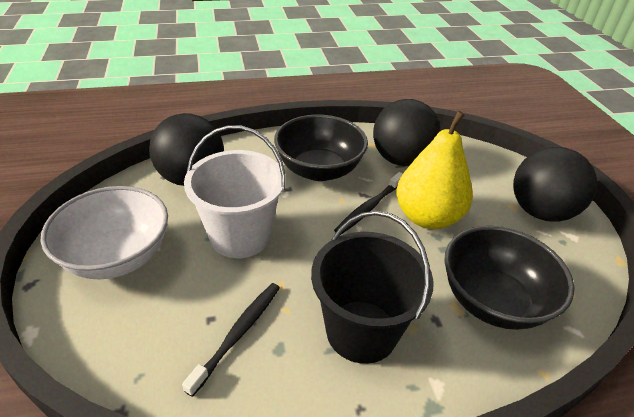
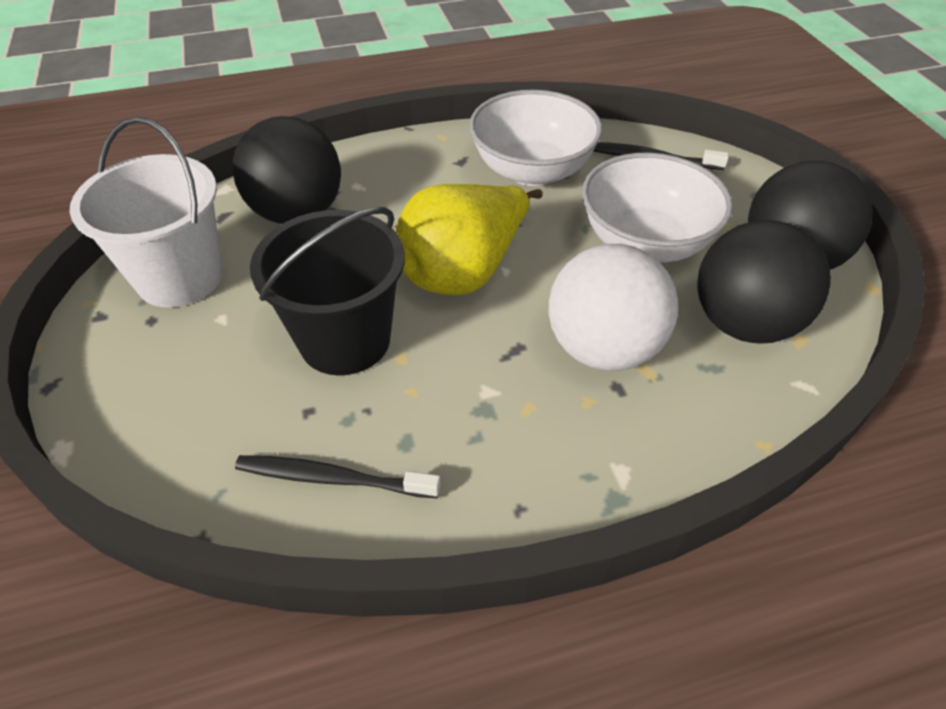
black bowl: [274,115,368,181] [444,226,575,330] = 2 -> none = 0
white ball: none = 0 -> [549,244,678,371] = 1
white bowl: [41,186,168,279] = 1 -> [469,90,602,186] [582,152,733,263] = 2

